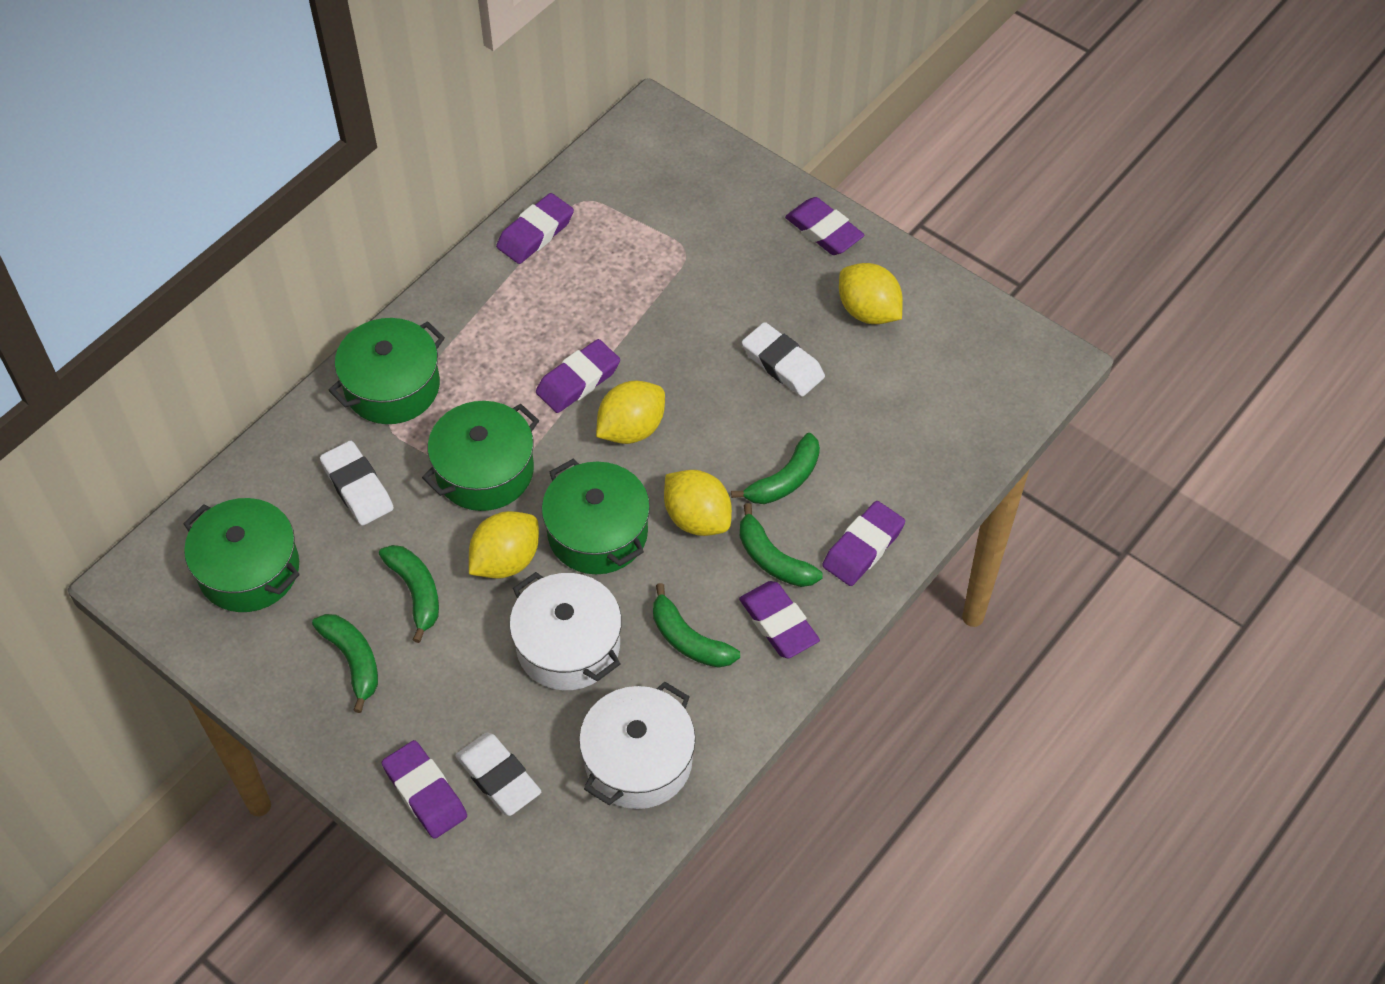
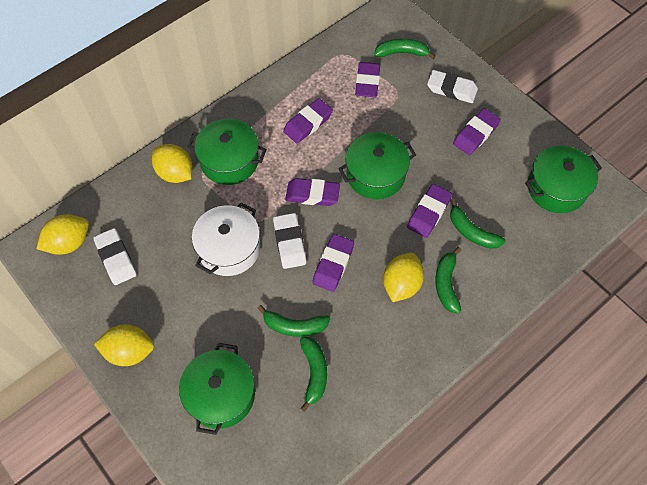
white pot: [509,572,622,690] [579,681,696,809] = 2 -> [192,202,260,276] = 1

